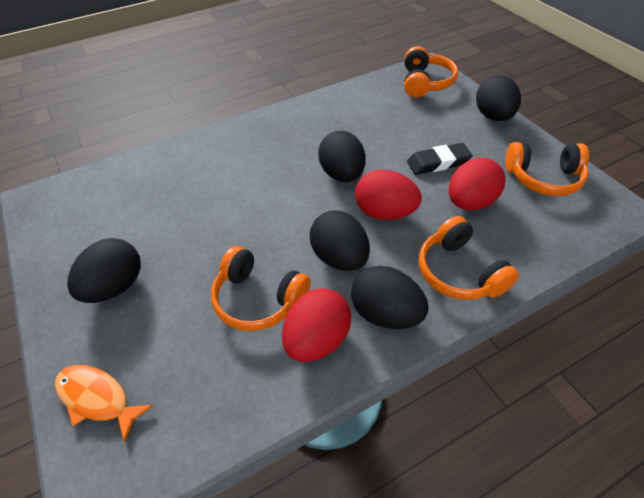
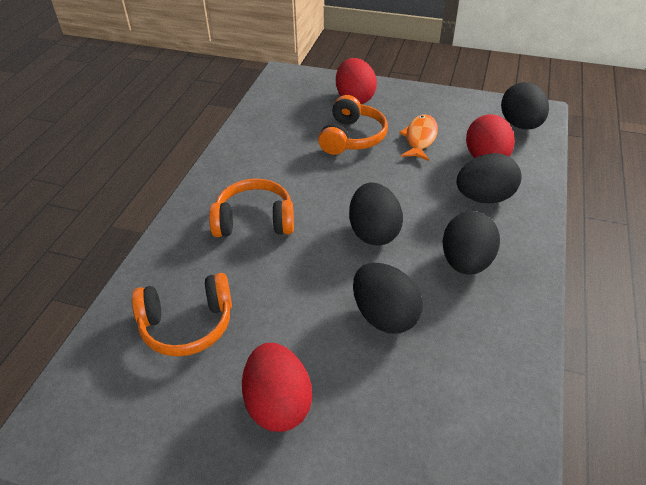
black eraser: [407,143,473,175] = 1 -> none = 0
orange headphones: [211,246,311,331] [404,46,458,98] [419,216,519,300] [505,142,589,196] = 4 -> [132,273,232,357] [209,179,294,237] [318,95,388,155] = 3

